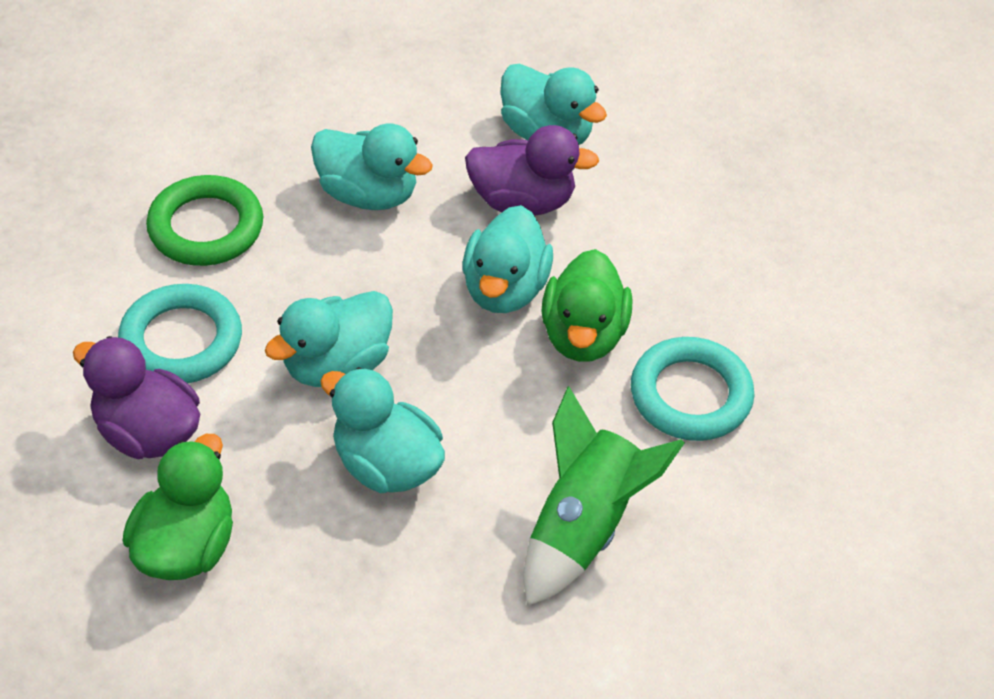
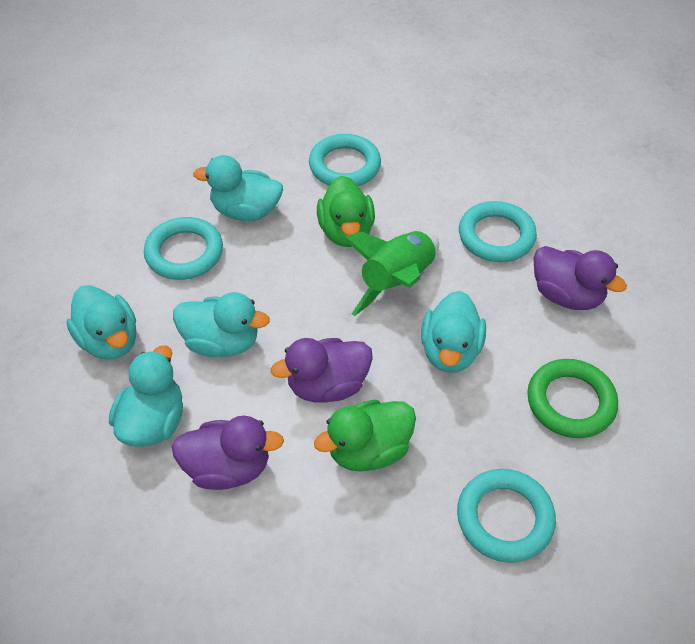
purple duck: [73,336,200,459] [465,125,599,216] = 2 -> [172,416,284,490] [271,338,373,402] [534,246,627,310] = 3
turquoise ring: [118,284,242,383] [631,337,754,441] = 2 -> [144,217,223,280] [309,134,381,186] [457,469,556,563] [459,201,537,262] = 4

